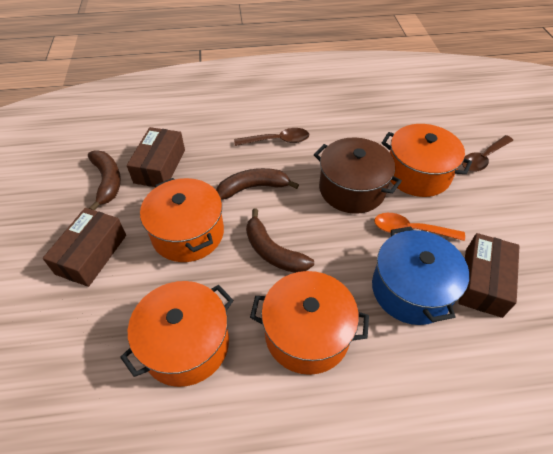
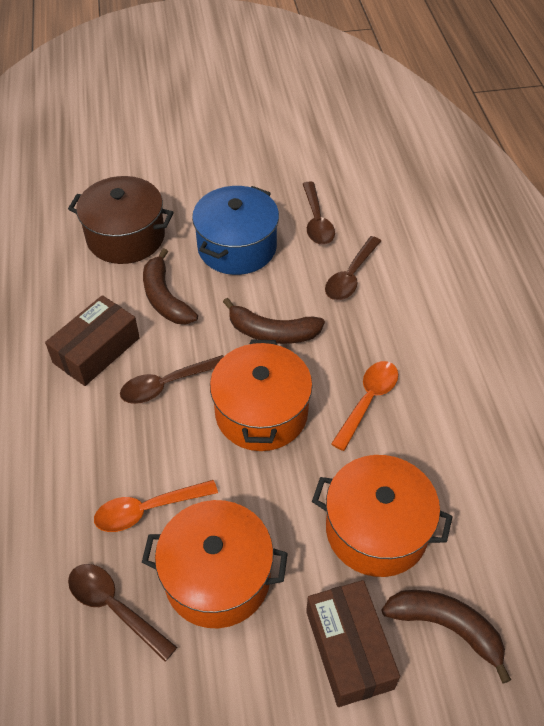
brown box: [43,208,126,287] [127,127,185,187] [458,233,519,318] = 3 -> [45,295,140,386] [306,580,400,707] = 2
brown spoon: [234,128,309,146] [462,135,513,172] = 2 -> [68,564,177,662] [120,355,224,404] [303,181,335,245] [325,236,381,300] = 4
orange pot: [120,281,234,387] [140,178,224,262] [250,271,369,375] [381,124,472,197] = 4 -> [142,500,288,628] [210,340,313,451] [312,455,453,577] = 3
orange spoon: [374,213,465,241] = 1 -> [94,480,218,532] [331,361,398,451] = 2

